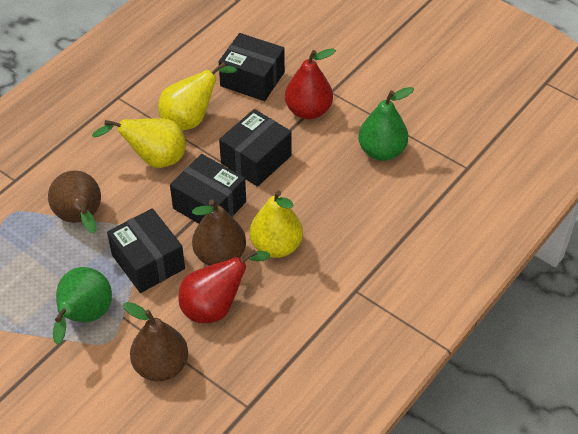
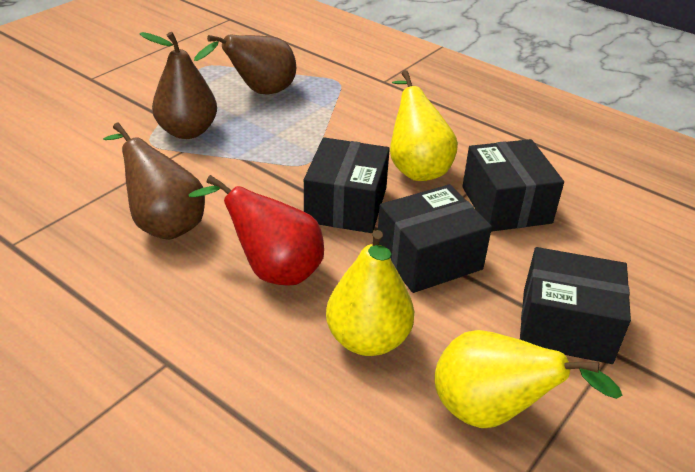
green pear: [53,267,112,345] [358,87,414,161] = 2 -> none = 0
red pear: [178,249,270,323] [285,48,336,120] = 2 -> [189,175,324,286] = 1

